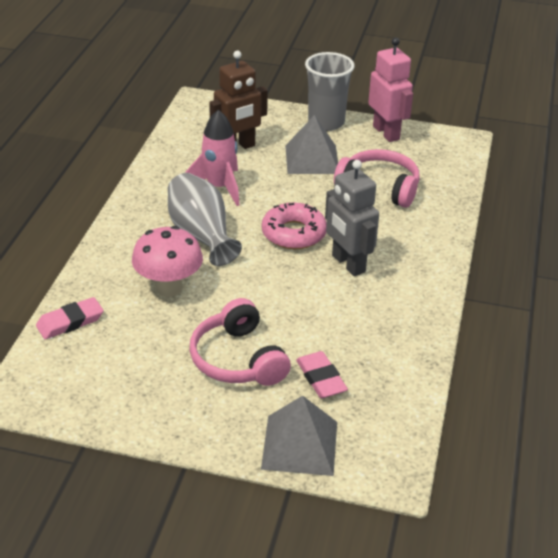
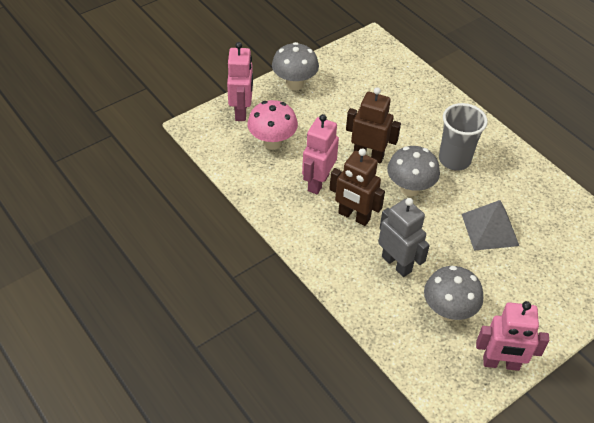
brown robot: [209,51,268,149] = 1 -> [329,148,385,226] [346,87,401,164] = 2
grey mushroom: none = 0 -> [272,42,319,90] [387,146,440,197] [424,266,484,321] = 3
grey pyramid: [261,396,337,476] [285,115,338,174] = 2 -> [462,200,519,251] = 1
grey vase: [168,173,242,266] = 1 -> none = 0
pink donut: [262,202,327,249] = 1 -> none = 0
pink eraser: [36,297,104,339] [296,351,348,398] = 2 -> none = 0
pink headphones: [189,298,291,386] [334,149,420,208] = 2 -> none = 0
pink robot: [368,38,413,142] = 1 -> [227,42,253,121] [302,114,339,194] [476,301,549,371] = 3
pink rocket: [185,110,239,206] = 1 -> none = 0

